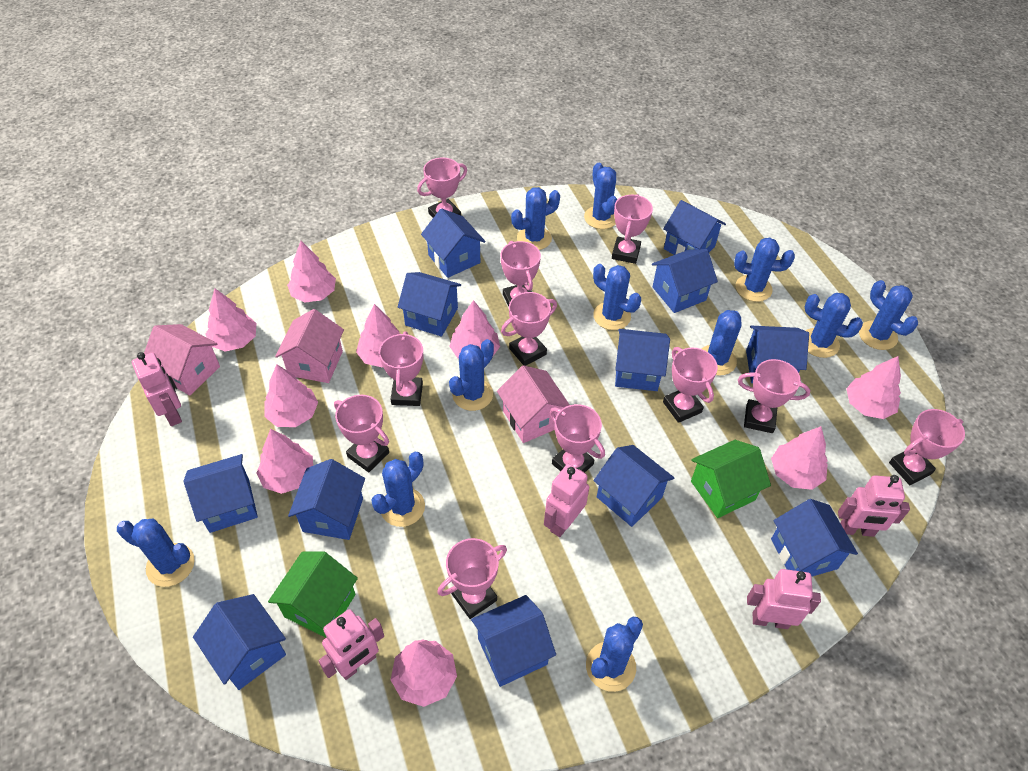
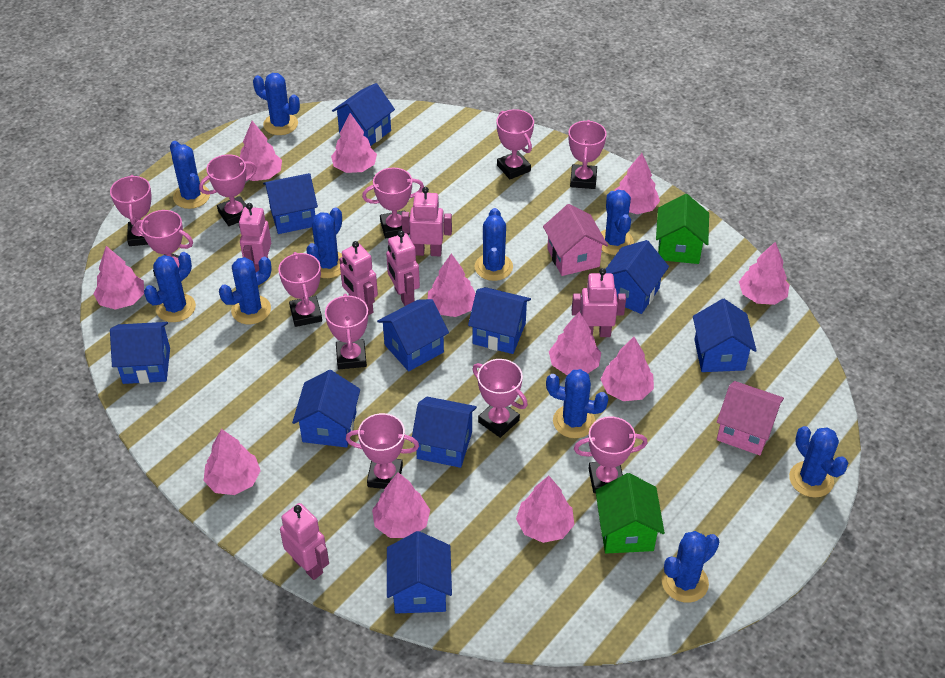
blue cactus: [117,519,195,587] [371,452,425,527] [449,339,494,411] [511,187,560,250] [584,163,617,229] [586,617,643,692] [593,264,641,330] [702,310,742,376] [734,238,795,302] [805,293,863,358] [859,280,918,350] = 11 -> [144,252,196,322] [170,141,210,209] [219,257,272,324] [253,73,300,135] [306,207,342,278] [475,208,513,281] [546,369,609,438] [601,190,634,255] [662,531,719,603] [789,426,848,497] = 10
blue house: [183,454,258,533] [193,594,286,690] [288,459,365,540] [398,272,461,336] [421,208,486,278] [471,595,556,687] [594,445,674,527] [615,329,670,391] [652,249,718,313] [663,200,726,255] [746,326,809,383] [771,499,858,577] = 12 -> [110,322,170,384] [263,173,318,234] [292,370,360,448] [332,83,395,146] [377,299,449,371] [387,531,452,613] [412,397,477,468] [468,287,531,354] [605,240,669,314] [693,299,757,372] = 10
pink house: [144,324,220,396] [275,309,344,383] [497,365,570,443] = 3 -> [543,204,608,276] [717,381,784,455] = 2
pink robot: [132,352,182,426] [318,609,384,680] [544,464,589,537] [747,569,821,629] [838,475,910,537] = 5 -> [239,203,271,272] [280,503,329,580] [339,241,378,315] [386,231,420,306] [401,187,452,256] [572,268,626,337] = 6
pink tree: [205,289,257,352] [256,429,313,494] [264,364,318,427] [287,241,336,303] [356,304,400,367] [391,639,457,707] [449,300,500,359] [771,426,828,490] [846,356,901,419] = 9 -> [94,246,144,310] [204,429,261,495] [240,121,282,181] [331,113,377,173] [372,472,430,538] [428,254,476,317] [516,476,574,543] [549,312,601,375] [601,337,654,401] [614,153,660,214] [739,242,789,305] = 11

